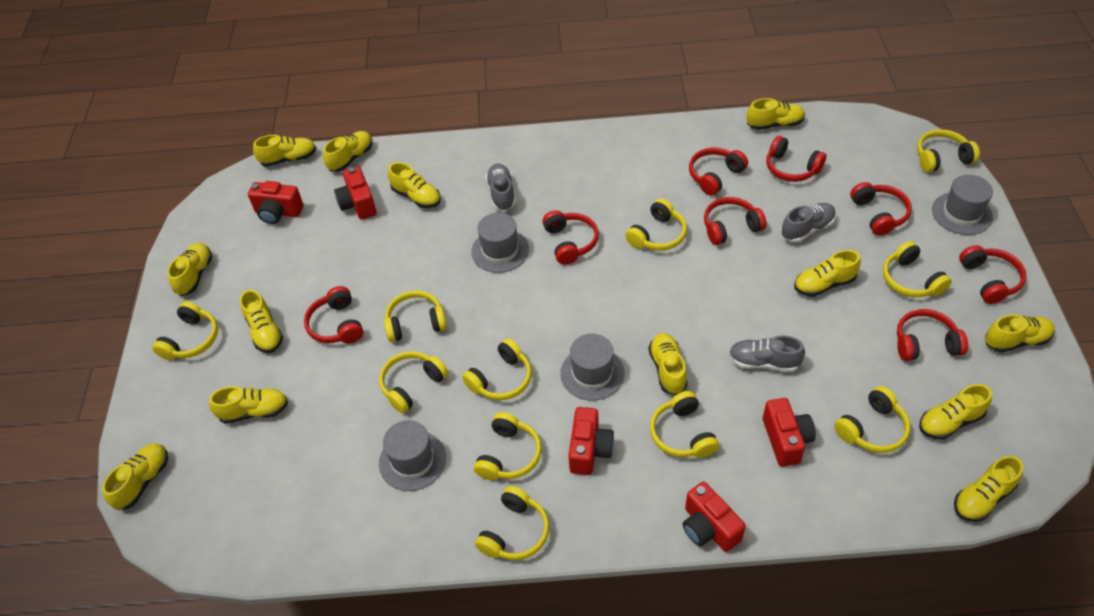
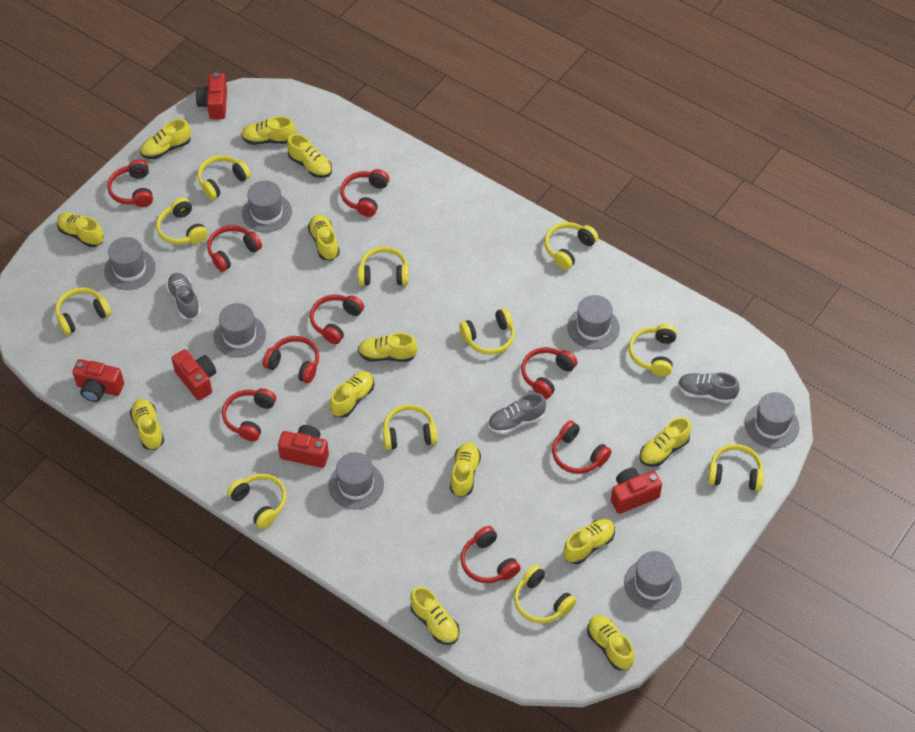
grey hat: [379,420,446,491] [471,213,529,273] [560,334,624,401] [932,175,993,235] = 4 -> [104,237,156,290] [213,303,266,358] [242,181,292,232] [328,452,384,509] [567,295,620,349] [624,551,682,610] [745,392,799,449] = 7
red headphones: [304,286,363,343] [543,210,599,265] [689,147,748,196] [704,197,767,245] [766,136,826,182] [850,182,912,236] [897,309,968,361] [959,245,1027,304] = 8 -> [107,160,153,207] [207,225,262,272] [222,388,276,442] [263,336,319,383] [310,294,364,344] [340,169,389,217] [461,526,521,583] [521,347,578,399] [552,420,612,474] = 9

